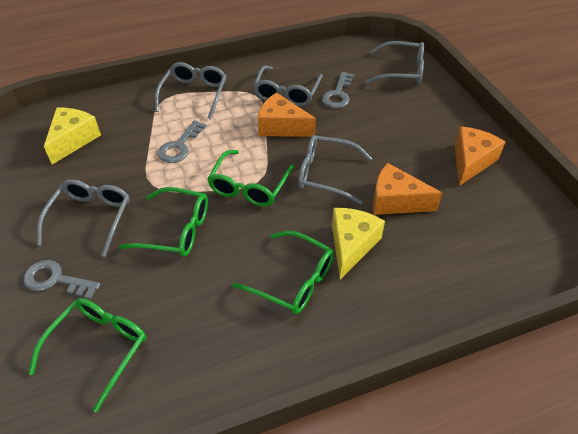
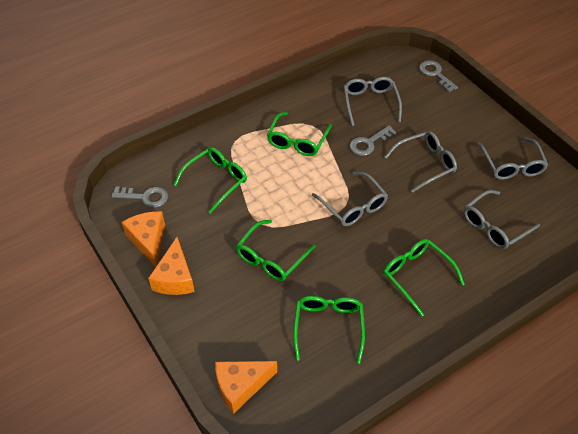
green glasses: [28,298,146,412] [119,187,208,257] [208,150,295,207] [232,231,334,314] = 4 -> [174,147,247,214] [236,220,316,281] [267,112,332,156] [293,296,365,364] [383,239,465,316] = 5
yellow cheese: [44,108,101,164] [332,208,385,279] = 2 -> none = 0

